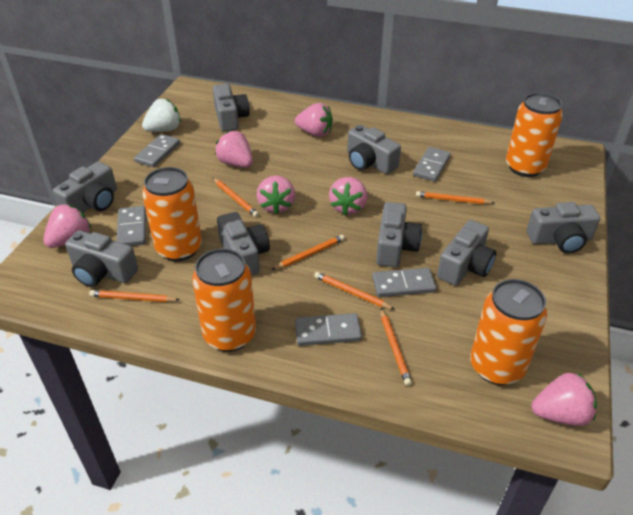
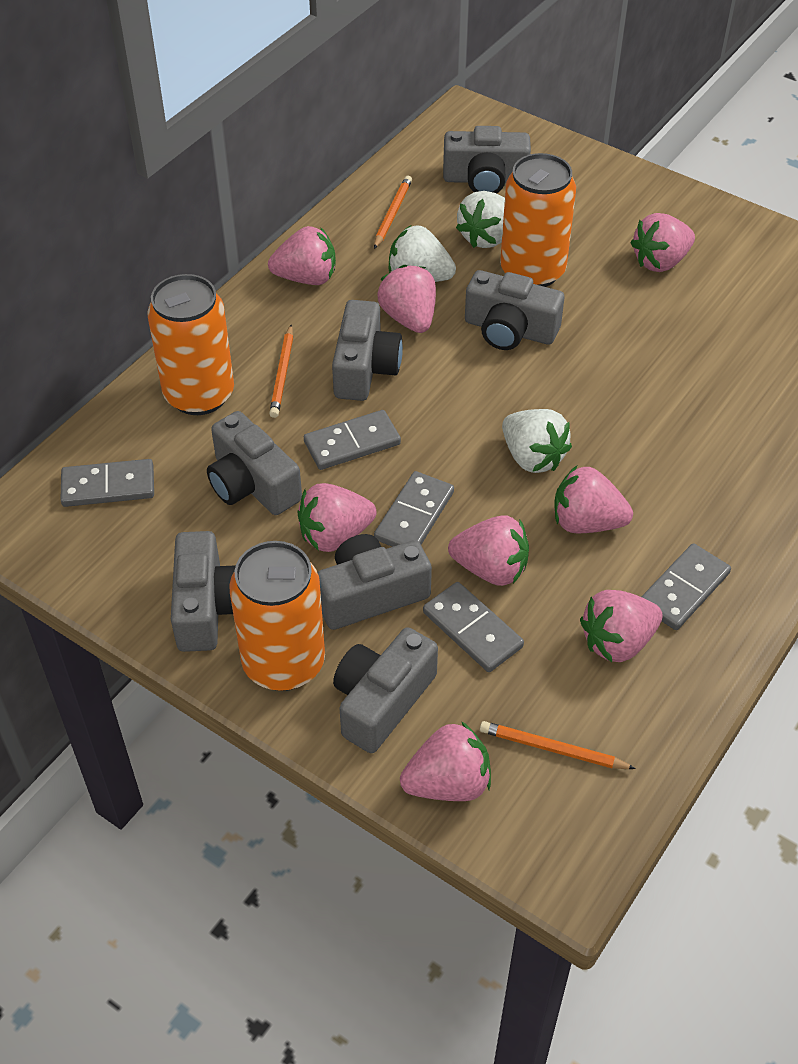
grey camera: [53,161,117,212] [65,230,138,287] [213,84,249,132] [217,212,270,276] [347,125,401,174] [376,202,422,267] [437,220,496,286] [527,202,600,254] = 8 -> [171,531,236,652] [207,411,302,515] [317,534,432,630] [332,300,403,401] [333,627,438,753] [443,126,531,193] [465,270,564,350] = 7
orange can: [142,167,202,261] [192,248,256,352] [470,279,547,385] [506,93,563,177] = 4 -> [147,274,234,415] [230,541,325,691] [500,153,576,287] = 3
orange pencil: [89,290,179,302] [213,178,259,217] [272,235,345,270] [314,272,395,310] [381,308,412,386] [416,191,494,204] = 6 -> [269,325,293,418] [374,176,412,249] [480,721,636,769] = 3
pink strawberry: [44,204,91,248] [215,131,253,167] [257,176,295,215] [295,103,333,137] [329,177,367,215] [532,372,597,426] = 6 -> [268,226,336,285] [298,483,376,552] [378,265,436,333] [400,721,491,801] [448,515,529,586] [554,466,633,533] [580,590,663,662] [631,213,695,272] = 8
white strawberry: [142,99,181,132] = 1 -> [389,225,456,282] [456,191,505,248] [502,409,572,473] = 3

